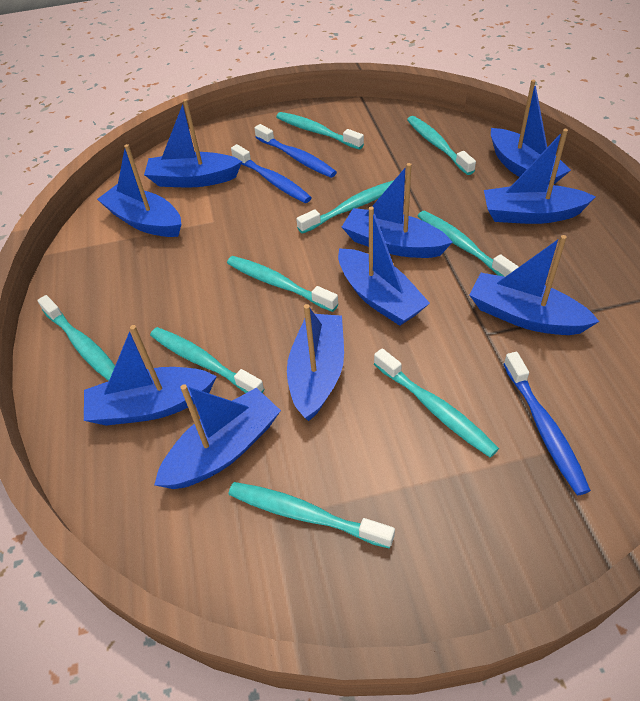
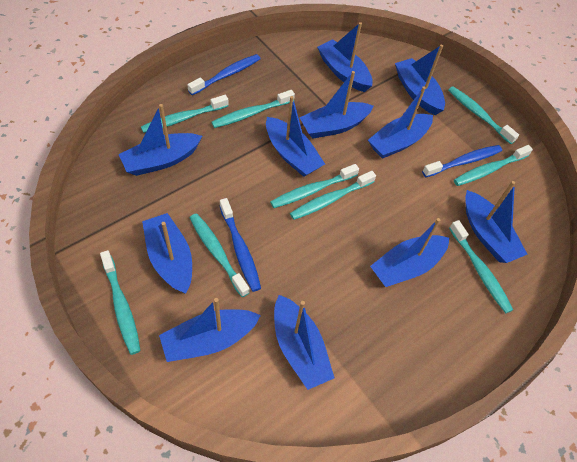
blue boat: [84,325,217,426] [97,144,181,237] [144,99,242,187] [154,384,281,489] [287,304,344,421] [338,207,430,326] [342,163,453,258] [469,235,600,335] [484,129,596,224] [491,80,571,184] = 10 -> [118,104,202,176] [142,213,192,294] [159,298,261,362] [266,96,325,177] [274,295,334,390] [299,71,374,139] [317,22,373,92] [368,86,433,159] [370,218,449,287] [395,45,445,115] [465,181,527,263] = 11

